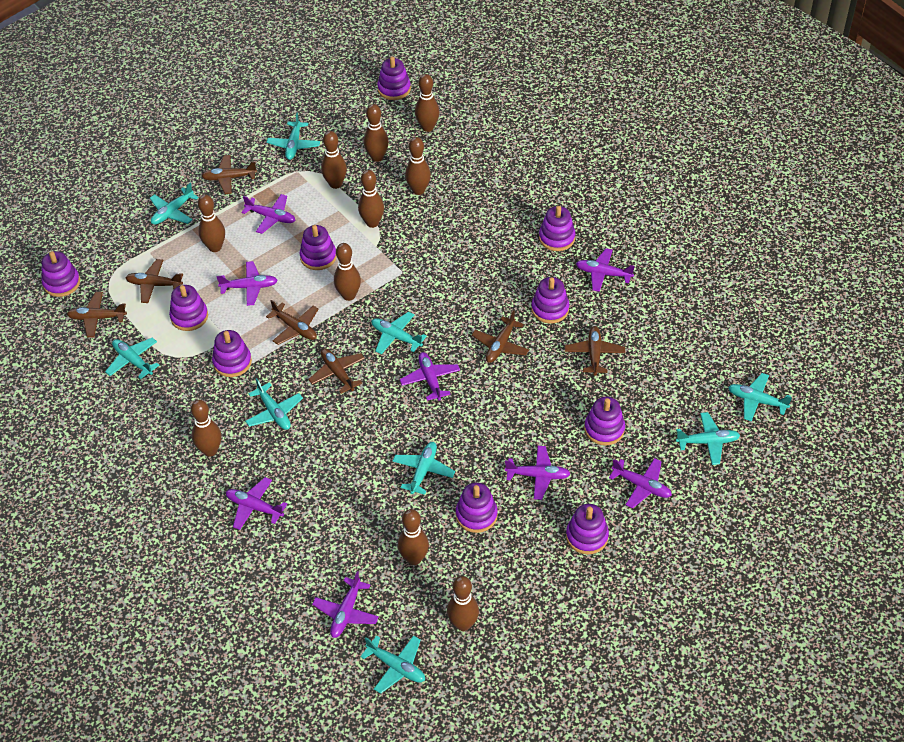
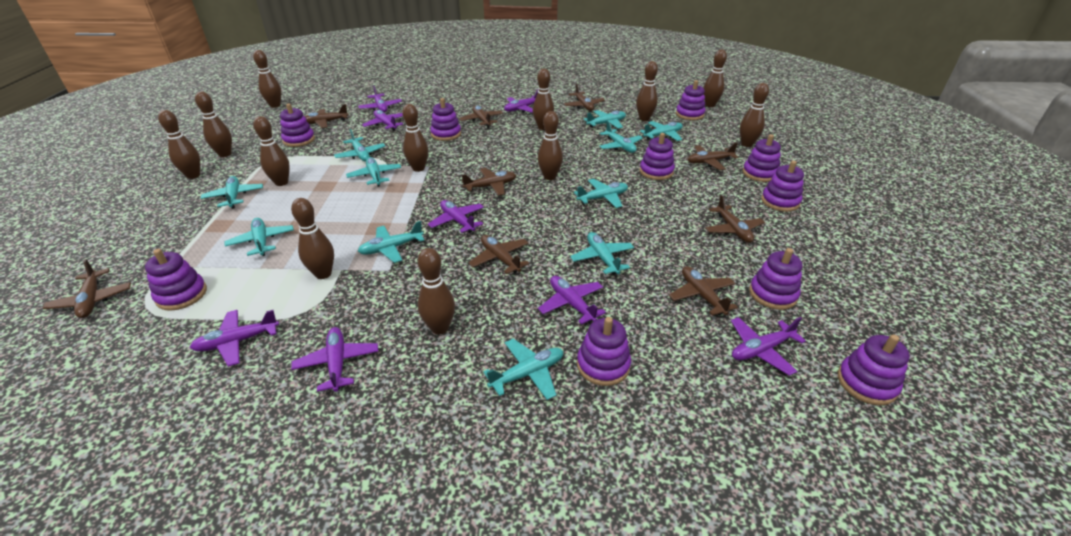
brown bowling pin: [191,400,222,457] [198,195,225,252] [321,131,347,189] [334,243,361,301] [358,170,384,228] [364,104,389,162] [398,509,429,565] [405,137,431,195] [415,74,440,132] [447,576,479,631] = 10 -> [158,110,200,179] [195,91,232,157] [253,50,281,108] [253,116,290,186] [291,198,334,279] [402,104,428,172] [418,248,455,335] [533,68,554,130] [538,111,563,180] [636,61,658,121] [704,49,727,107] [740,83,769,147] = 12
brown plane: [67,292,127,337] [125,259,183,303] [202,155,257,194] [266,300,319,345] [308,348,365,394] [472,310,529,363] [565,326,625,375] = 7 -> [42,259,131,318] [305,104,349,128] [459,105,503,128] [462,168,516,196] [468,235,530,274] [564,84,605,111] [669,266,738,316] [687,143,739,170] [705,195,765,243] = 9
turquoise plane: [105,337,159,379] [150,183,199,224] [245,378,303,430] [267,113,320,160] [360,635,425,694] [372,312,427,354] [392,442,455,495] [676,412,740,465] [728,373,792,421] = 9 -> [201,176,263,209] [224,218,294,256] [334,129,385,162] [346,157,401,187] [358,221,424,263] [483,339,563,400] [570,232,634,275] [574,179,628,208] [584,110,626,129] [599,121,643,153] [640,121,683,141] = 11

